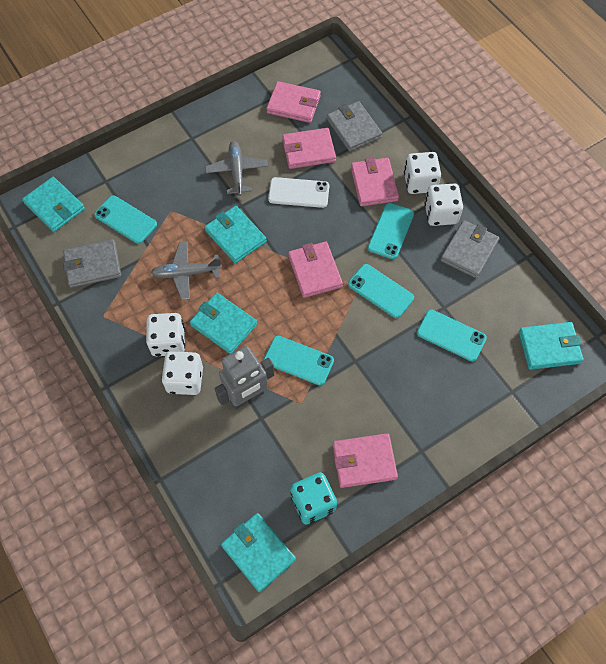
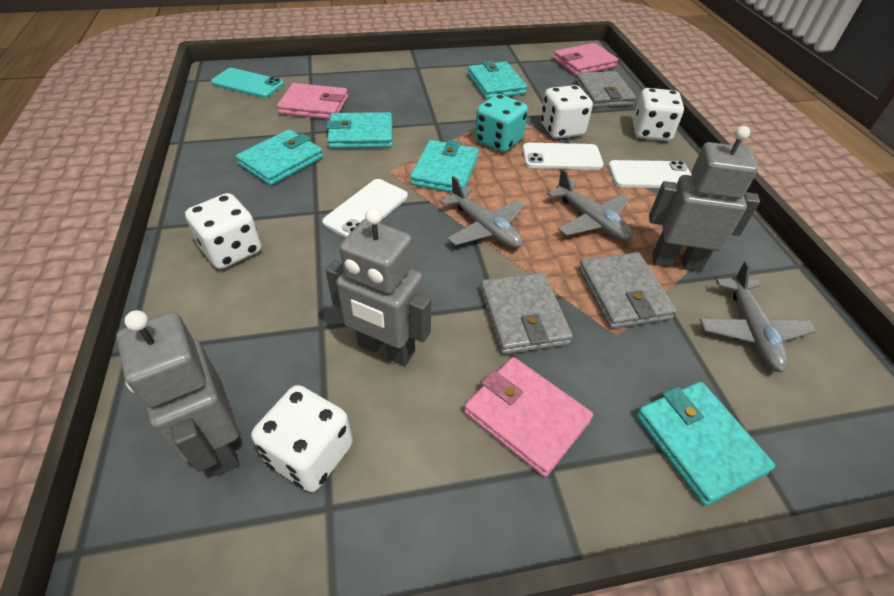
grey plane: [151,242,222,300] [205,141,268,196] = 2 -> [440,176,525,248] [548,169,633,241] [700,261,817,373] = 3
grey robot: [215,346,274,410] = 1 -> [116,310,239,476] [326,208,431,366] [649,126,760,272] = 3
pink wallet: [266,81,321,123] [282,128,336,169] [288,242,343,298] [333,433,398,488] [351,157,399,206] = 5 -> [277,83,348,119] [464,357,593,477] [553,43,618,76] = 3
turquoise phone: [94,195,157,244] [264,336,334,386] [348,264,414,318] [368,203,414,259] [417,310,487,362] = 5 -> [211,68,284,98] = 1
white phone: [268,177,329,208] = 1 -> [322,179,408,238] [522,143,604,170] [608,160,692,188] = 3

